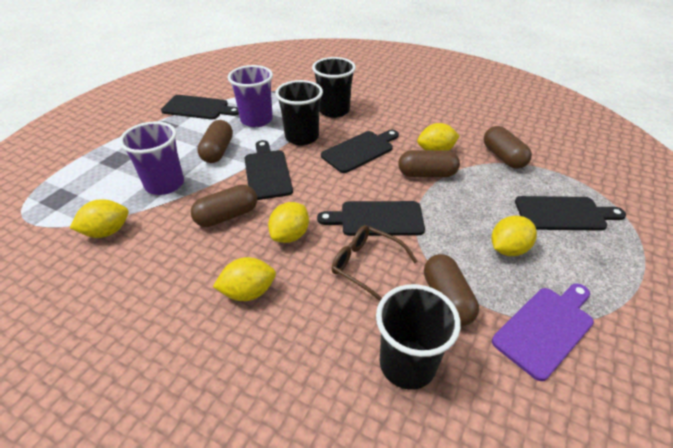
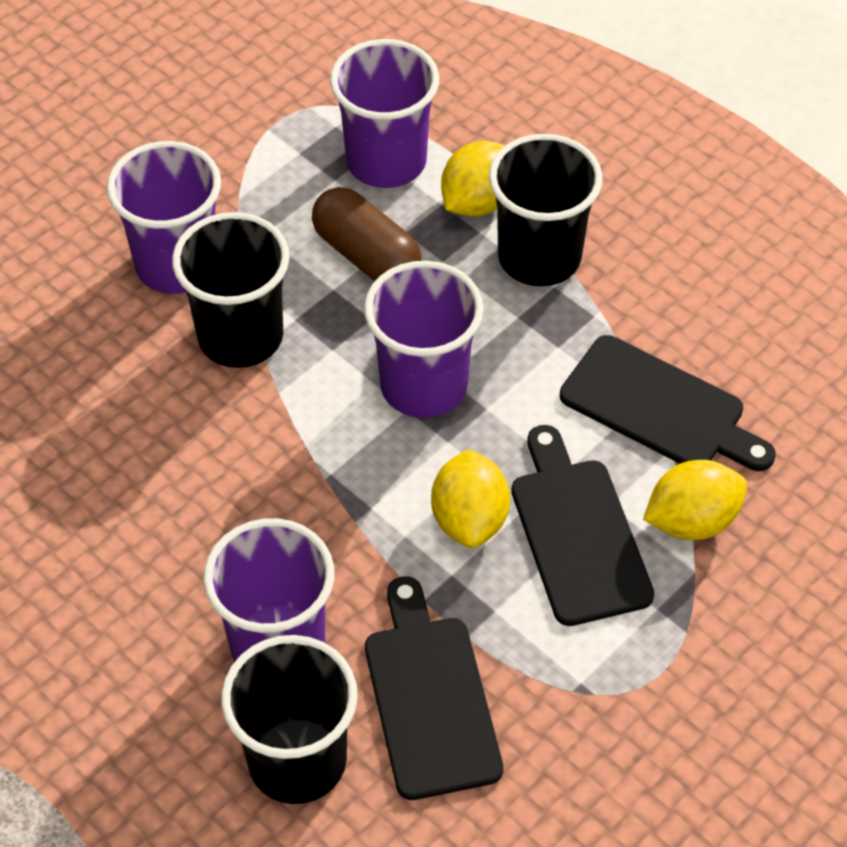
black cutting board: [161,95,239,120] [245,140,293,200] [317,201,425,236] [321,130,399,173] [515,196,626,231] = 5 -> [365,577,503,800] [512,425,654,626] [560,335,776,471] = 3
brown capsule: [191,184,257,227] [198,120,233,163] [398,150,460,177] [424,254,479,326] [484,126,532,169] = 5 -> [312,187,421,281] = 1
brown glasses: [331,225,418,301] = 1 -> none = 0
purple cup: [119,121,184,195] [228,65,273,127] = 2 -> [107,141,221,294] [203,518,334,661] [330,39,439,188] [364,261,484,418] = 4
purple cutting board: [492,283,594,381] = 1 -> none = 0
yellow lemon: [70,199,129,238] [213,257,276,301] [268,202,309,243] [417,123,459,151] [491,216,537,256] = 5 -> [431,449,510,548] [441,141,505,216] [643,460,747,540] = 3

